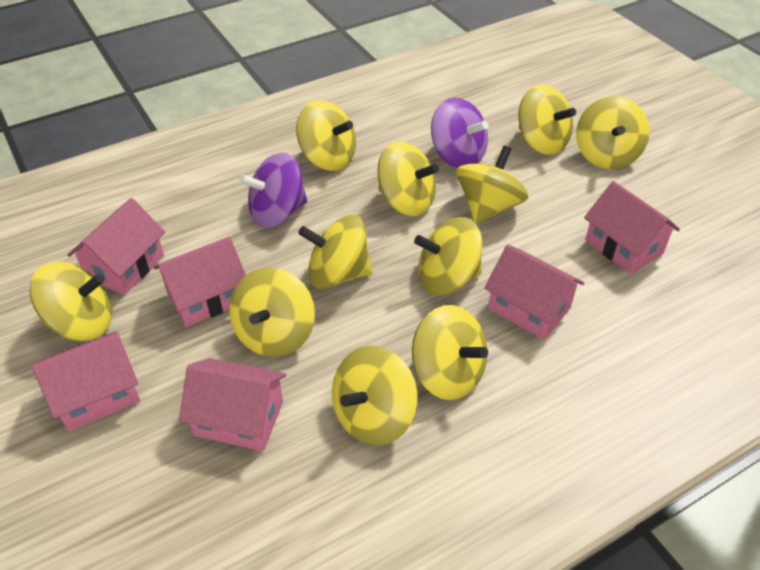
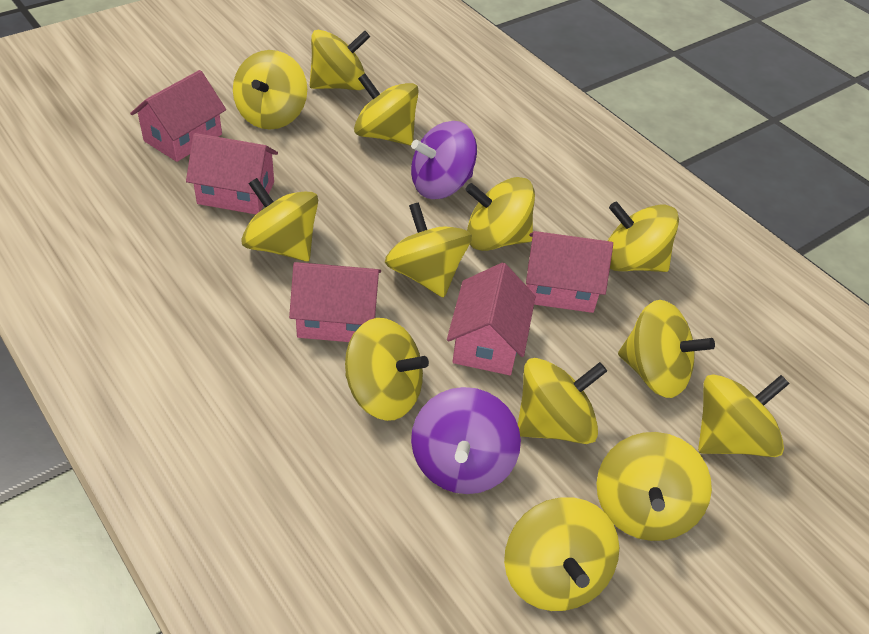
pink house: [32,331,140,431] [67,198,165,295] [154,237,246,327] [179,358,286,451] [484,244,584,340] [584,181,680,274] = 6 -> [130,70,226,162] [186,133,278,214] [289,262,381,342] [447,263,536,375] [526,231,613,313] = 5
yellow spinning top: [30,262,112,341] [229,267,315,357] [296,100,356,171] [298,215,373,289] [332,346,418,446] [378,142,439,216] [412,305,488,400] [414,217,482,296] [456,145,529,224] [519,84,576,155] [576,96,649,169] = 11 -> [233,50,307,130] [241,178,318,261] [310,30,370,90] [345,318,429,421] [354,73,419,145] [385,202,472,298] [465,177,535,251] [504,497,619,611] [518,358,607,444] [597,432,712,541] [608,202,679,272] [618,300,715,398] [698,374,790,457] = 13

